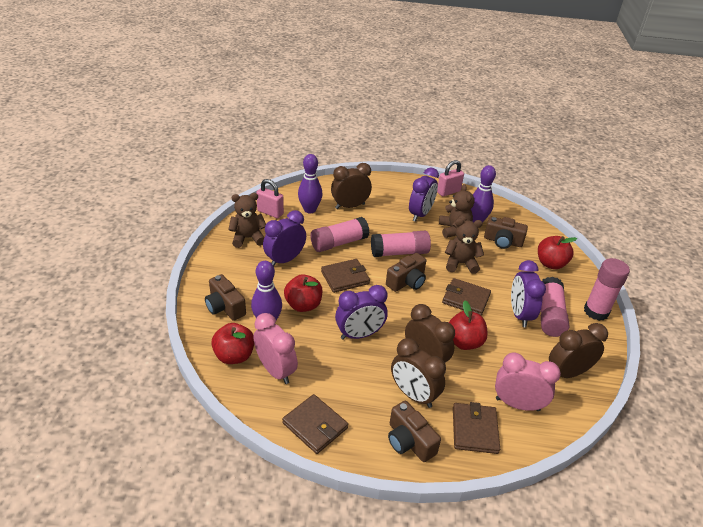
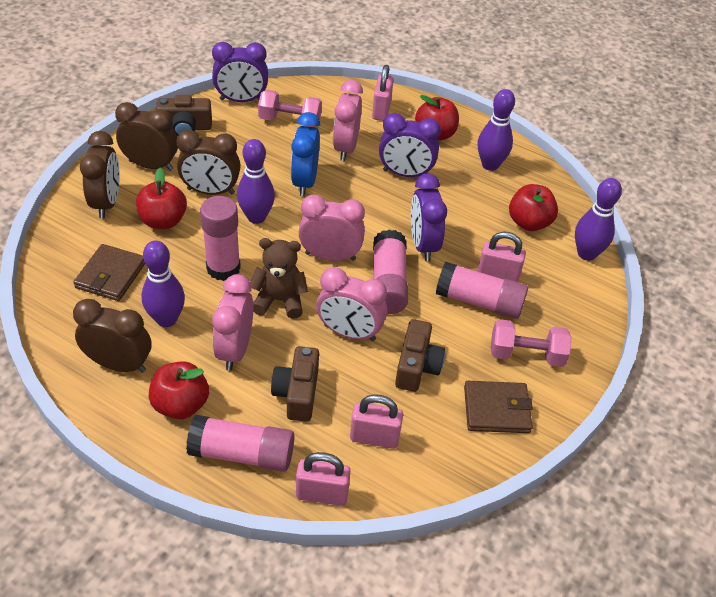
blue clock: none = 0 -> [291,112,320,196] = 1
brown camera: [205,274,246,321] [386,253,426,292] [388,401,441,462] [484,217,528,249] = 4 -> [156,95,212,136] [271,346,319,422] [395,319,445,392] = 3
brown teddy bear: [228,193,266,248] [439,184,474,238] [445,219,484,274] = 3 -> [250,238,308,319] = 1
brown wallet: [282,394,348,454] [321,259,370,293] [442,278,491,316] [453,402,500,454] = 4 -> [73,244,145,301] [464,381,533,433] = 2
pink clock: [254,313,298,384] [495,352,561,411] = 2 -> [212,274,253,371] [298,194,365,261] [316,267,387,341] [333,80,363,161] = 4
pink dumbbell: none = 0 -> [258,90,322,127] [491,319,572,367] = 2
pink padlock: [256,179,284,218] [437,160,464,196] = 2 -> [296,452,351,506] [350,394,403,449] [372,65,394,121] [477,232,526,282] = 4
purple bowling pin: [251,261,282,324] [298,154,323,213] [471,165,496,223] = 3 -> [142,240,185,327] [237,139,275,224] [478,89,515,171] [575,178,622,261] = 4
purple clock: [263,210,306,267] [335,285,388,340] [409,168,439,222] [511,260,546,327] = 4 -> [212,42,268,102] [379,113,441,177] [411,173,447,261] = 3

